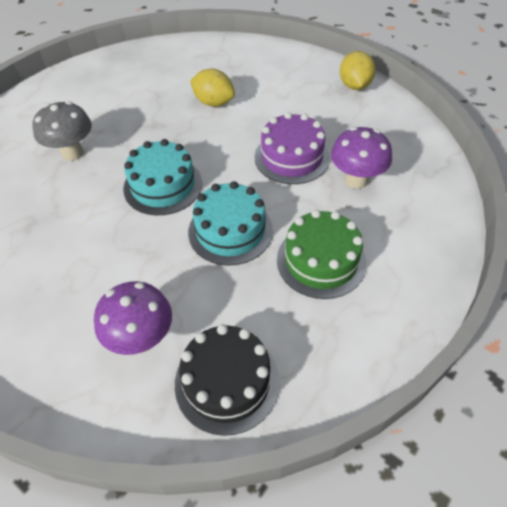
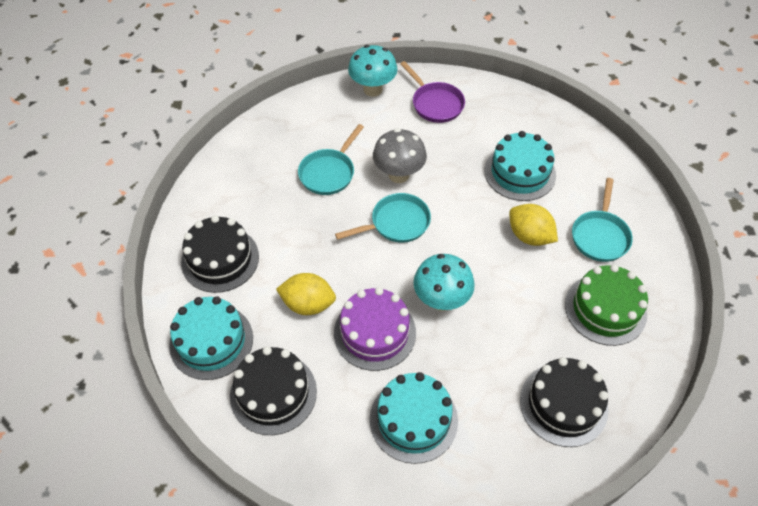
black cake: [175,324,280,436] = 1 -> [181,215,259,293] [230,346,317,435] [520,357,609,447] = 3
purple mushroom: [94,281,172,355] [331,127,392,189] = 2 -> none = 0
purple pan: none = 0 -> [400,61,465,123] = 1
turquoise cake: [123,139,202,215] [188,181,273,265] = 2 -> [169,296,253,380] [370,372,458,464] [485,131,556,201] = 3
turquoise mushroom: none = 0 -> [348,45,397,97] [413,254,475,311] = 2
turquoise pan: none = 0 -> [298,124,364,195] [335,193,431,243] [572,178,633,262] = 3

